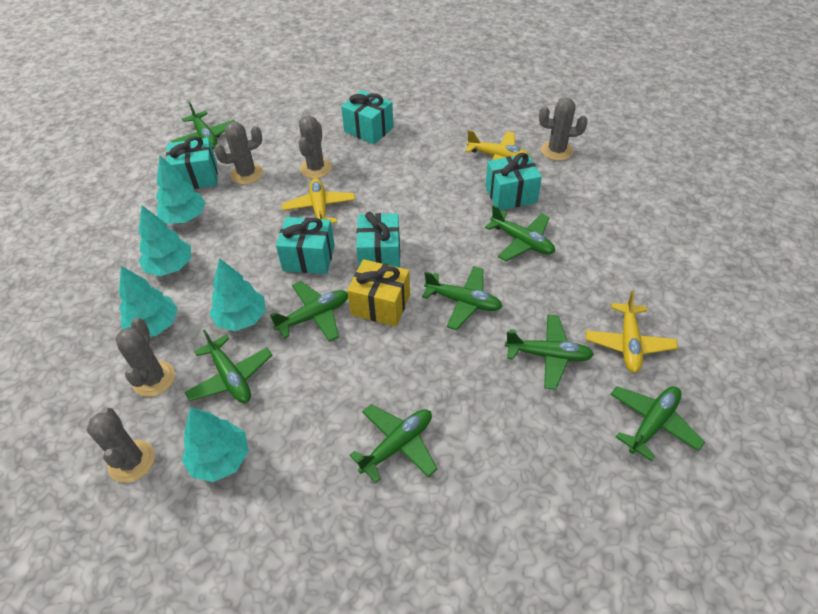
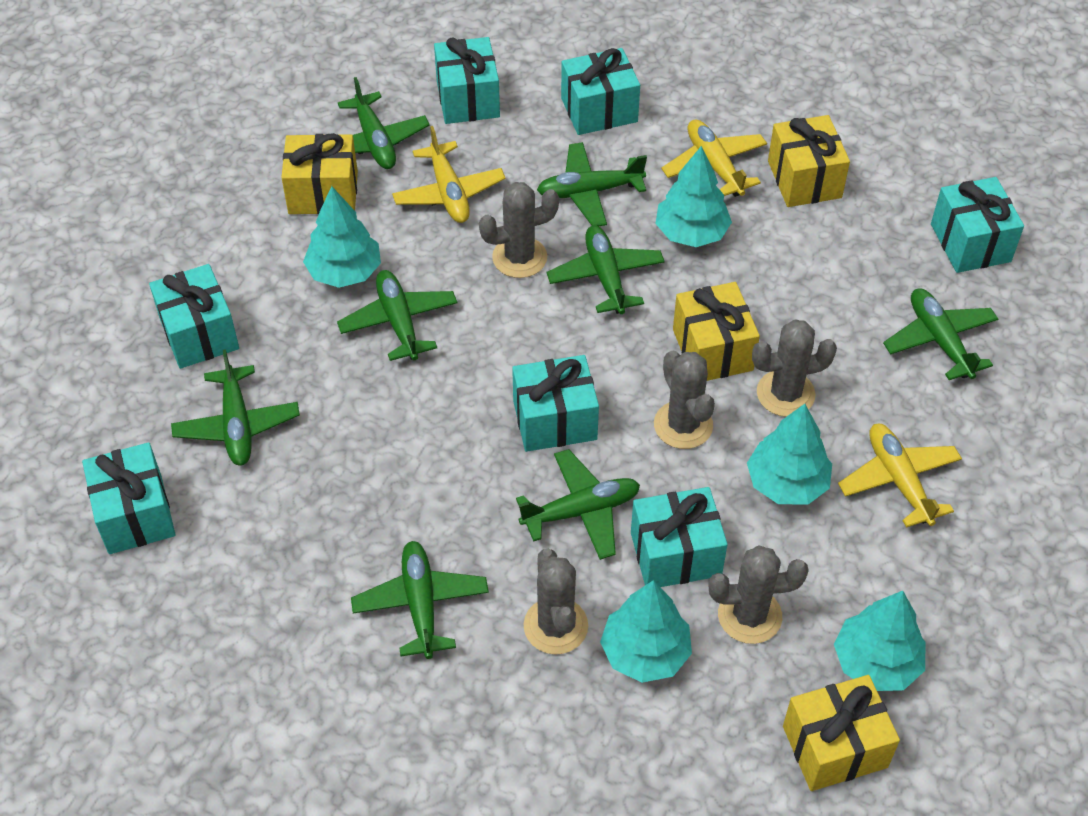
turquoise gift: [166,136,218,189] [276,217,335,274] [341,90,394,144] [356,212,400,268] [485,153,542,210] = 5 -> [82,442,176,554] [149,264,239,369] [434,37,500,124] [512,355,599,452] [561,48,640,135] [631,487,728,587] [931,177,1024,273] = 7
yellow gift: [347,259,410,326] = 1 -> [281,133,358,214] [673,282,760,381] [768,115,850,207] [783,675,900,791] = 4

